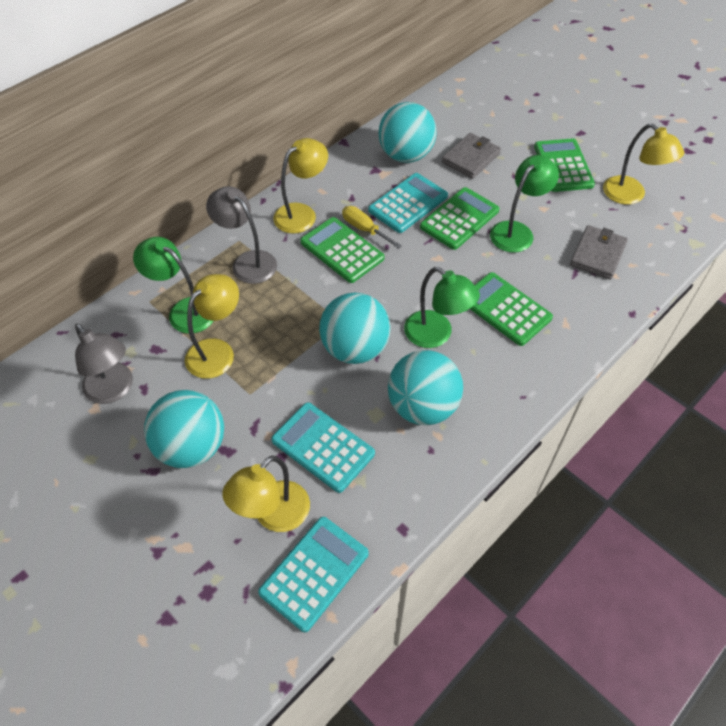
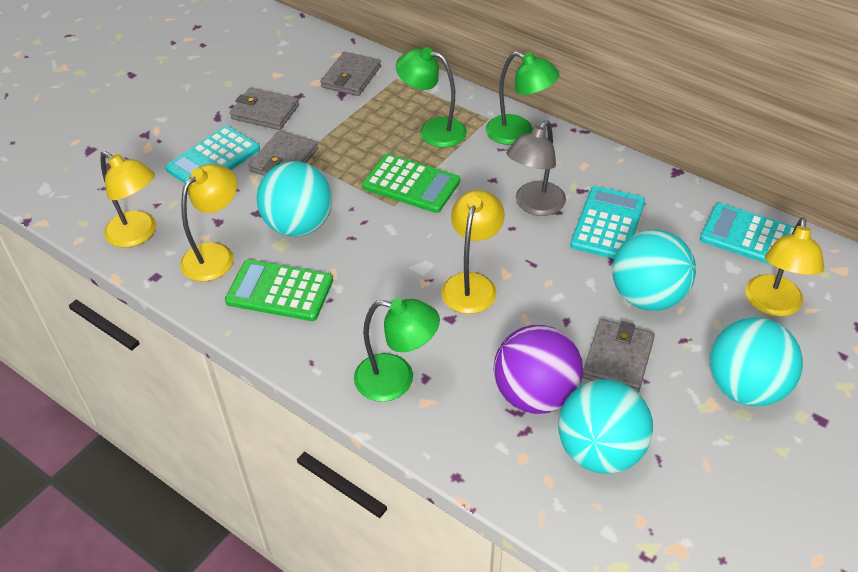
green calculator: [300,217,384,283] [420,187,499,250] [470,272,553,346] [534,138,595,192] = 4 -> [225,259,333,321] [362,154,460,213] = 2
grey lamp: [75,324,133,404] [206,186,277,284] = 2 -> [507,120,566,216] = 1
grey wallet: [442,133,501,179] [570,225,628,279] = 2 -> [230,87,299,130] [249,130,318,176] [320,52,381,96] [582,319,655,393] = 4
purple ball: none = 0 -> [494,325,583,414] = 1
yellow screwdriver: [342,206,402,249] = 1 -> none = 0

